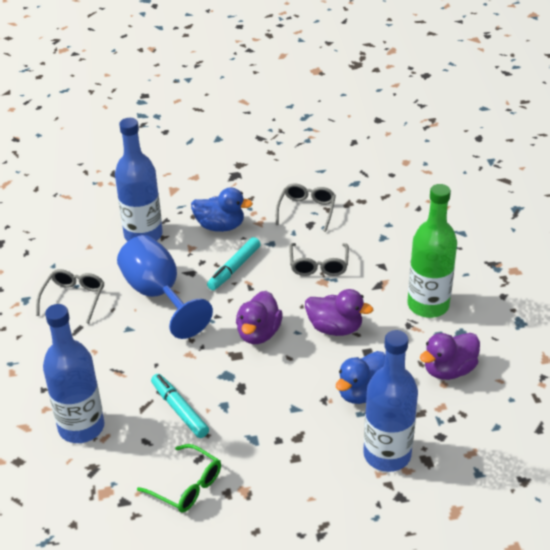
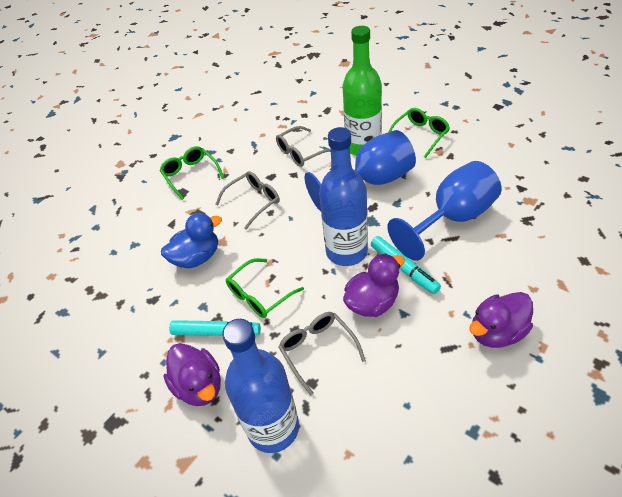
blue bottle: [43,304,104,443] [115,118,163,241] [363,330,418,472] = 3 -> [222,319,299,453] [319,127,368,266] = 2
blue duck: [191,187,253,232] [336,351,385,404] = 2 -> [161,213,222,268] = 1
blue goblet: [117,235,213,339] = 1 -> [304,130,416,211] [387,161,502,261] = 2
green glasses: [137,444,221,513] = 1 -> [160,146,224,200] [226,258,304,318] [389,108,450,158] = 3

